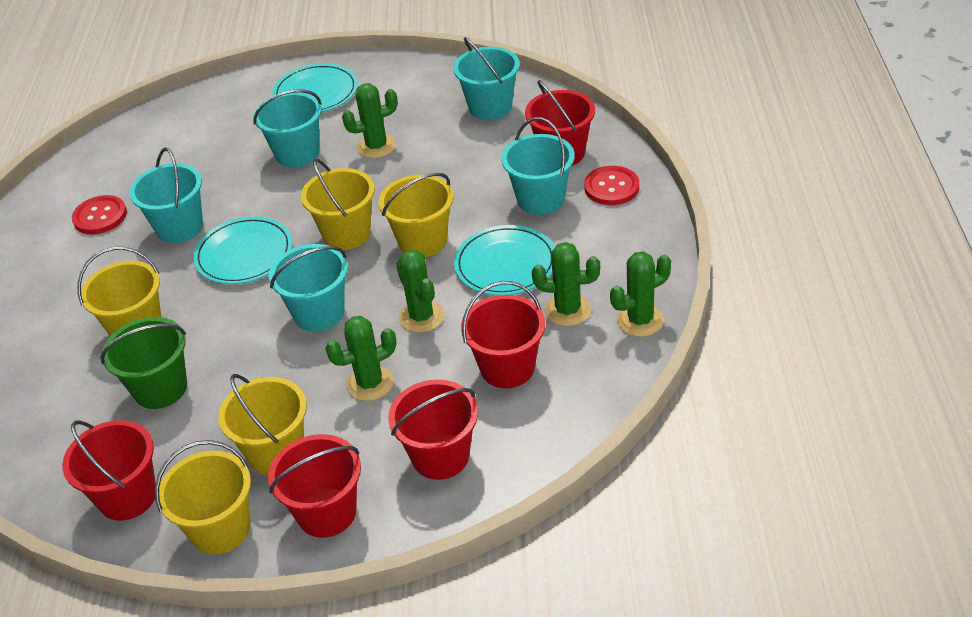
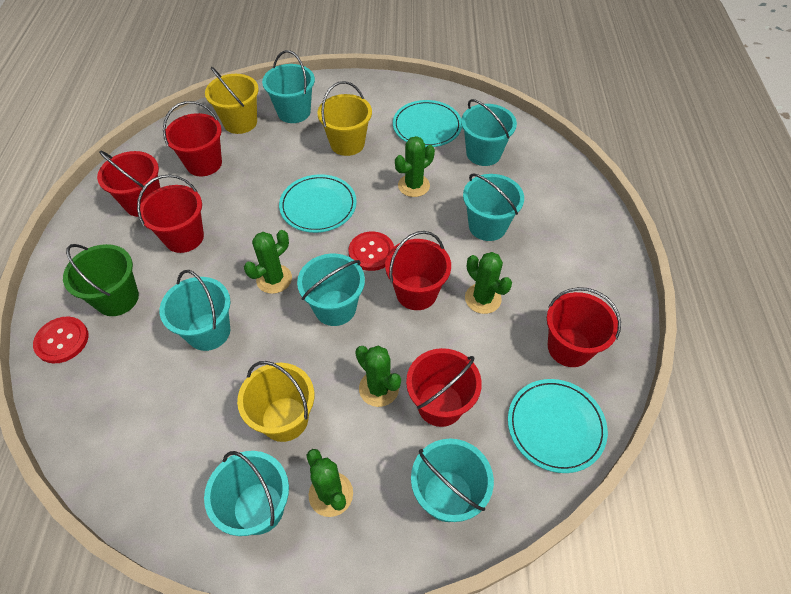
red bucket: [62,420,156,521] [268,434,361,538] [388,380,478,480] [461,281,545,388] [525,80,595,166] = 5 -> [97,150,160,217] [137,175,204,253] [163,101,222,176] [385,231,451,310] [406,348,482,427] [547,287,621,367] = 6
turquoise bucket: [129,148,203,243] [253,89,322,167] [269,244,348,332] [453,37,520,120] [501,117,575,215] = 5 -> [159,270,230,351] [204,451,289,536] [262,50,315,123] [297,254,365,326] [411,439,494,522] [461,99,517,166] [463,173,524,241] = 7
yellow bucket: [77,247,161,336] [155,440,251,554] [218,374,307,475] [301,159,375,250] [379,173,454,257] = 5 -> [205,67,259,134] [237,361,314,442] [317,81,372,156] = 3

